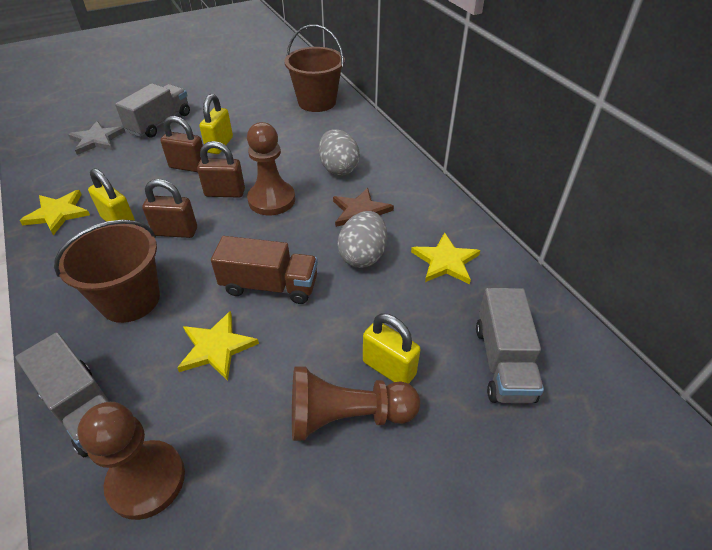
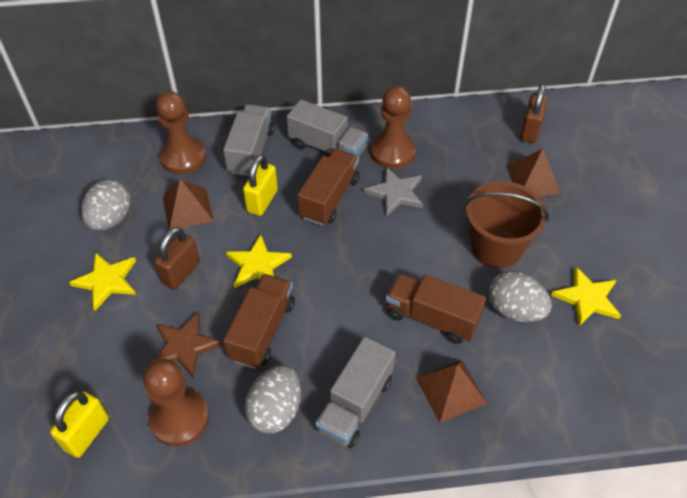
brown bucket: [54,220,160,323] [284,25,345,112] = 2 -> [465,181,549,269] = 1
brown padlock: [142,179,197,238] [160,116,203,172] [197,141,245,198] = 3 -> [154,227,200,290] [520,84,548,143] = 2
brown pyramid: none = 0 -> [163,179,214,230] [416,360,487,423] [506,148,561,196] = 3
brown truck: [211,236,318,304] = 1 -> [223,274,295,369] [297,149,360,226] [386,273,486,344] = 3
grey egg: [319,129,360,176] [337,211,387,268] = 2 -> [81,179,131,231] [244,365,301,433] [488,271,552,322] = 3
yellow padlock: [88,168,135,222] [199,94,233,154] [363,314,421,384] = 3 -> [50,391,109,458] [243,154,278,216] = 2

